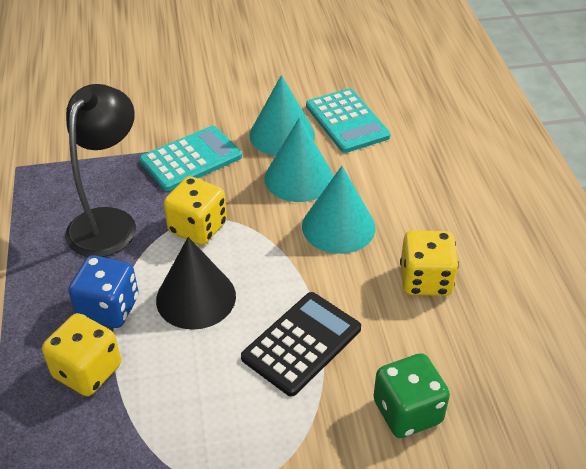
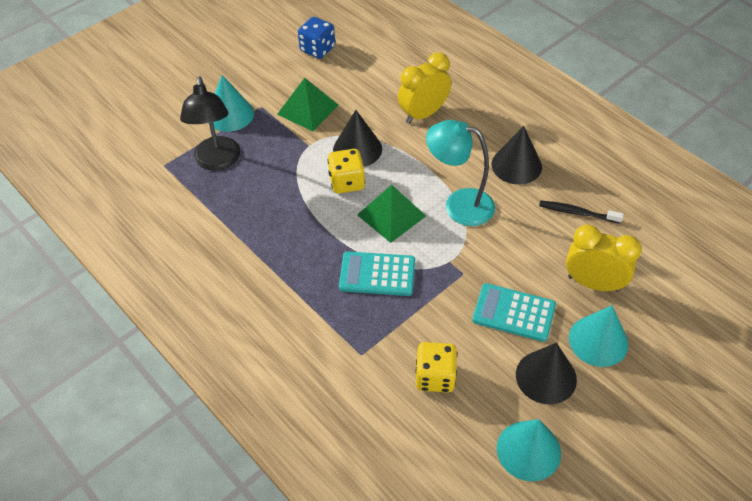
black calculator: [241,292,361,397] = 1 -> none = 0
black cone: [156,237,236,330] = 1 -> [333,110,382,167] [492,126,542,185] [516,343,577,405] = 3
black toothbrush: none = 0 -> [539,200,624,224] = 1
green dice: [374,353,450,438] = 1 -> none = 0
green pyramid: none = 0 -> [277,78,338,131] [357,185,426,243] = 2
turquoise lamp: none = 0 -> [426,120,495,226] = 1
yellow clock: none = 0 -> [398,52,451,124] [566,225,642,292] = 2
yellow dice: [42,313,121,396] [164,176,227,245] [400,230,459,296] = 3 -> [328,149,365,194] [416,342,457,393] = 2

